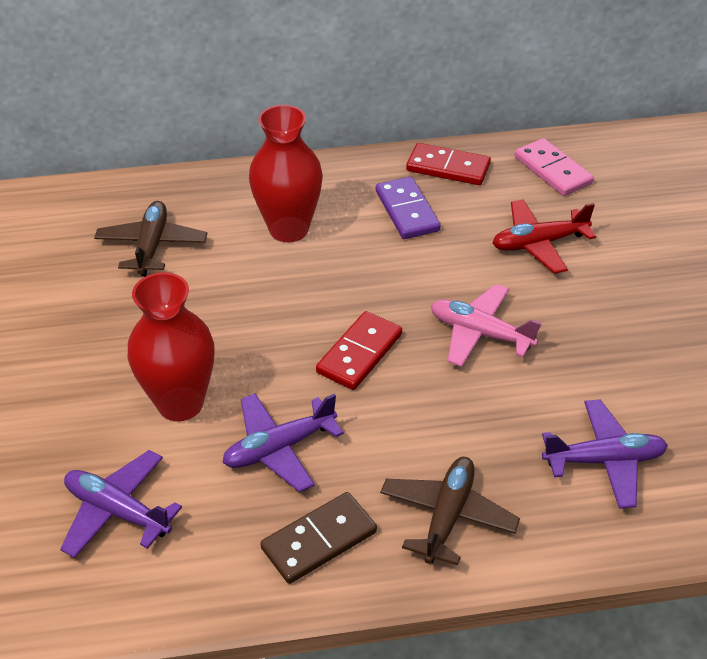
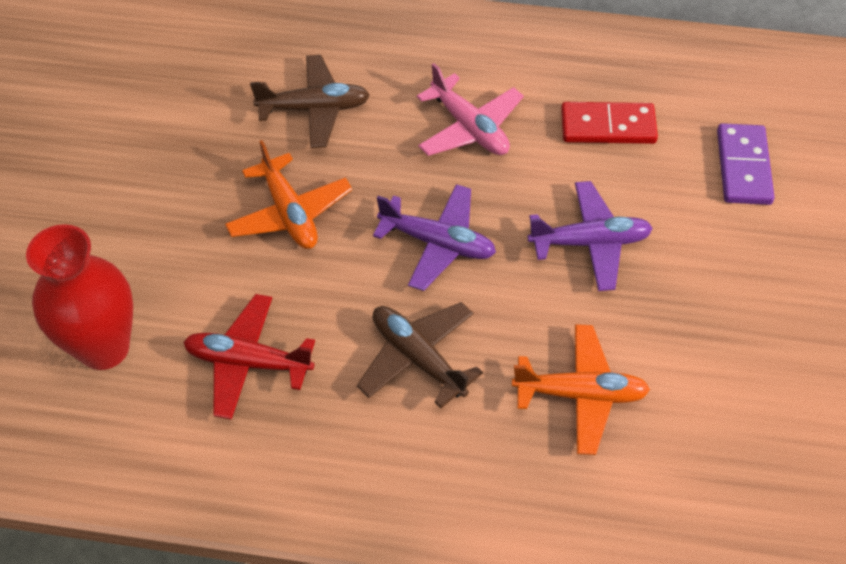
brown domino: [260,492,377,584] = 1 -> none = 0
orange plane: none = 0 -> [225,140,352,249] [512,324,650,455] = 2
pink domino: [515,138,594,196] = 1 -> none = 0
purple plane: [60,450,182,558] [222,393,344,492] [542,399,668,509] = 3 -> [373,184,496,291] [528,181,653,291] = 2
red domino: [316,311,402,390] [406,143,491,185] = 2 -> [561,102,658,144] = 1
red vase: [128,272,215,421] [249,105,323,242] = 2 -> [26,224,133,370] = 1

